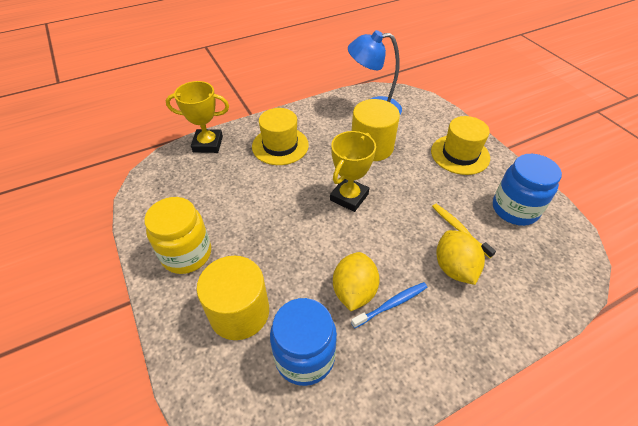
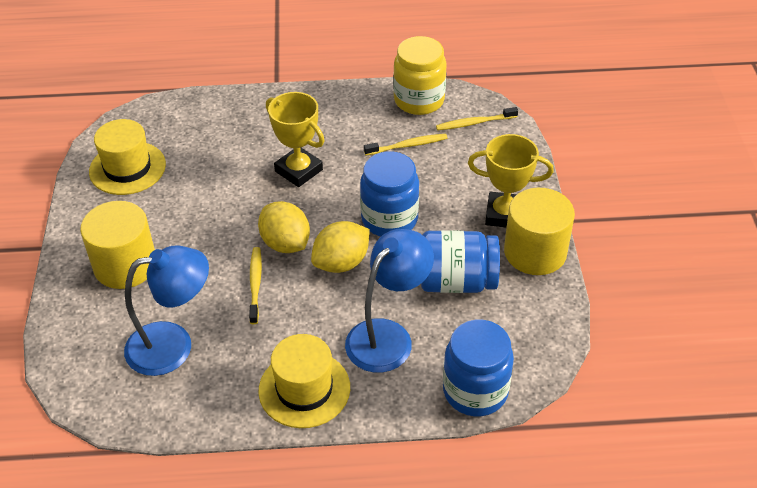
blue jar: [270,298,337,386] [493,154,562,226] = 2 -> [360,151,419,236] [421,230,500,293] [443,320,514,416] = 3
blue lamp: [348,30,402,114] = 1 -> [124,246,209,376] [345,229,434,373] = 2
blue toothbrush: [351,282,427,328] = 1 -> none = 0
yellow toothbrush: [432,204,496,258] = 1 -> [249,247,262,324] [364,134,447,155] [436,107,518,131] = 3

